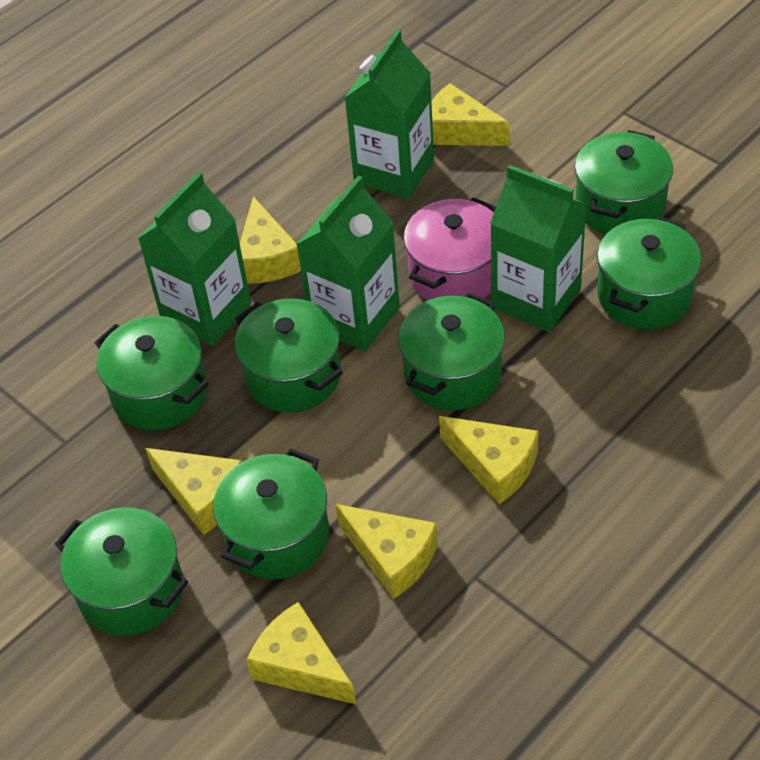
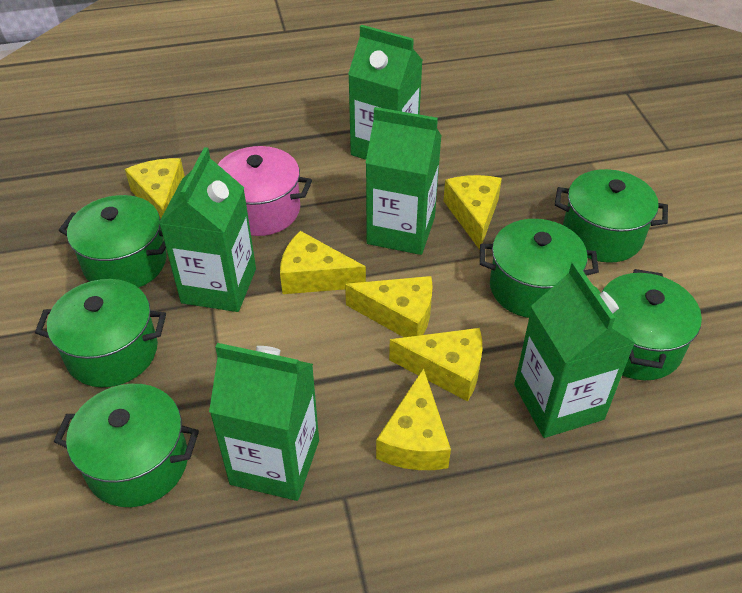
green carton: [138,172,251,346] [296,175,400,351] [345,29,434,199] [490,165,587,332] = 4 -> [159,147,256,312] [209,343,319,501] [348,25,423,160] [366,107,441,255] [514,261,635,438] = 5
green pot: [55,507,188,636] [94,316,209,430] [213,449,329,579] [235,298,343,413] [398,293,505,411] [575,130,673,234] [597,216,701,329] = 7 -> [35,279,166,387] [54,384,199,507] [59,195,167,288] [480,219,599,318] [555,169,668,263] [601,269,702,380] = 6

